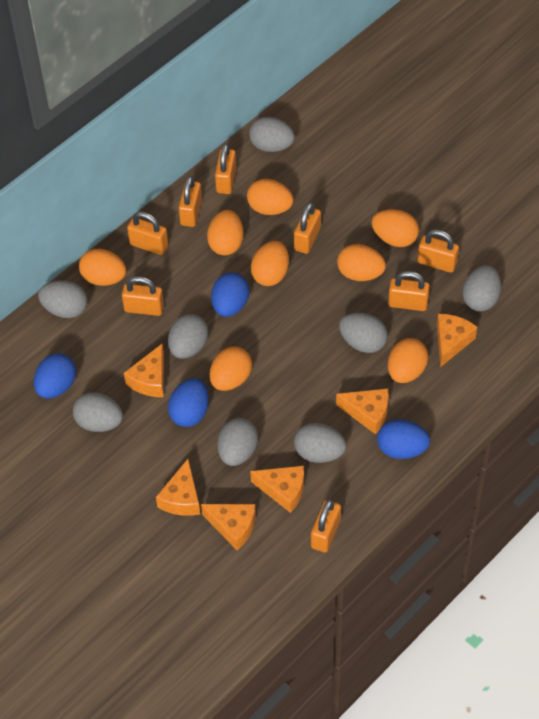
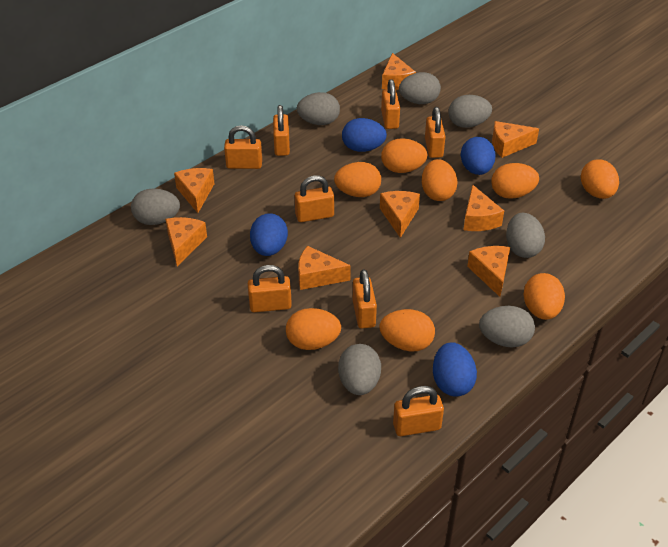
grey egg: [38,280,88,318] [73,393,123,432] [168,314,208,359] [217,418,258,466] [249,117,295,152] [294,423,346,463] [339,313,388,353] [462,265,501,311] = 8 -> [131,189,180,225] [297,92,340,125] [338,344,381,395] [399,72,441,104] [448,95,492,128] [479,306,535,347] [506,213,545,258] = 7
orange cheese: [124,343,164,397] [156,459,200,516] [201,504,256,550] [250,466,304,513] [336,389,389,434] [437,314,477,367] = 6 -> [165,217,207,266] [174,168,214,213] [298,246,351,290] [380,191,420,238] [382,53,416,90] [463,185,504,231] [467,246,510,297] [492,121,539,158] = 8

